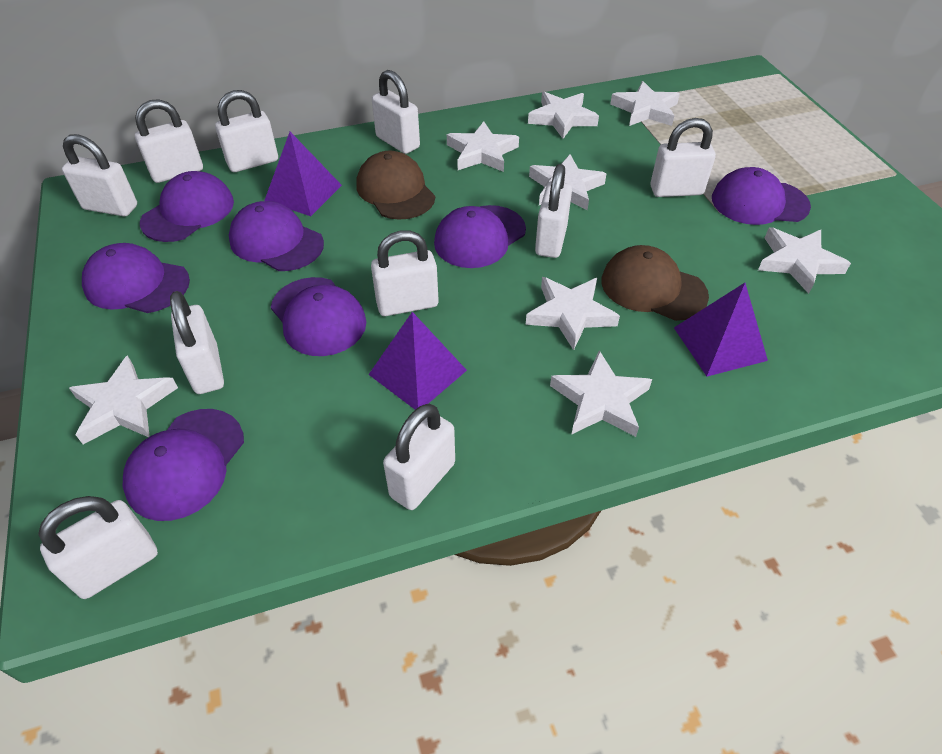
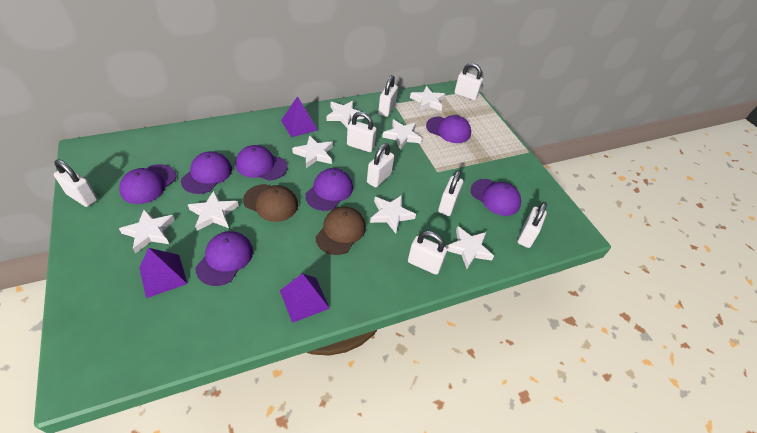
white padlock: [38,496,158,599] [62,134,137,216] [135,99,203,183] [170,291,224,394] [215,90,278,172] [371,230,439,316] [372,70,420,154] [383,404,455,510] [535,164,572,258] [650,118,716,197] = 10 -> [54,160,98,207] [347,112,377,152] [367,143,394,188] [378,75,398,117] [408,231,447,275] [438,170,463,216] [454,63,483,100] [517,202,547,248] = 8

